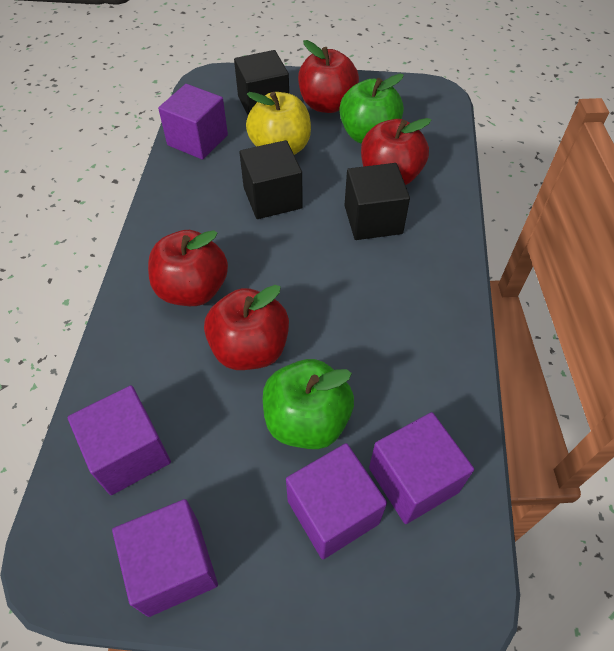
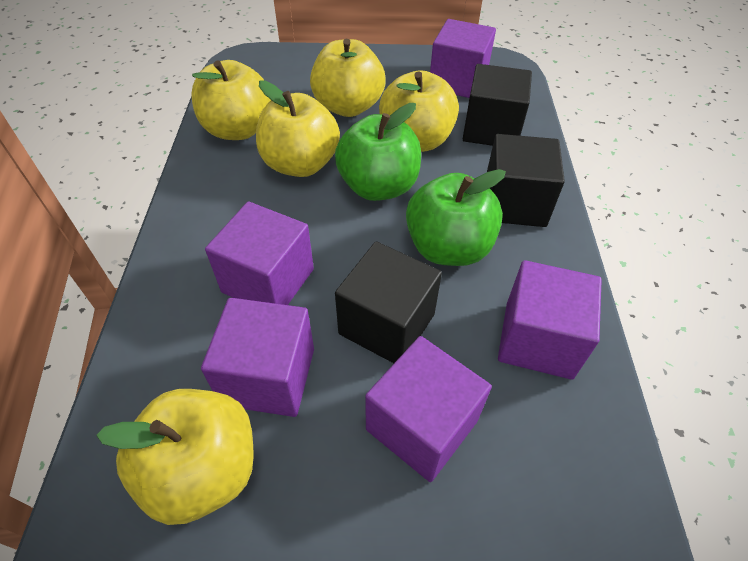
red apple: [148,230,228,306] [204,285,289,370] [298,40,359,113] [361,118,431,185] = 4 -> none = 0
yellow apple: [246,92,311,155] = 1 -> [96,389,254,525] [191,60,271,140] [256,81,340,177] [310,39,386,117] [379,70,459,152] = 5

